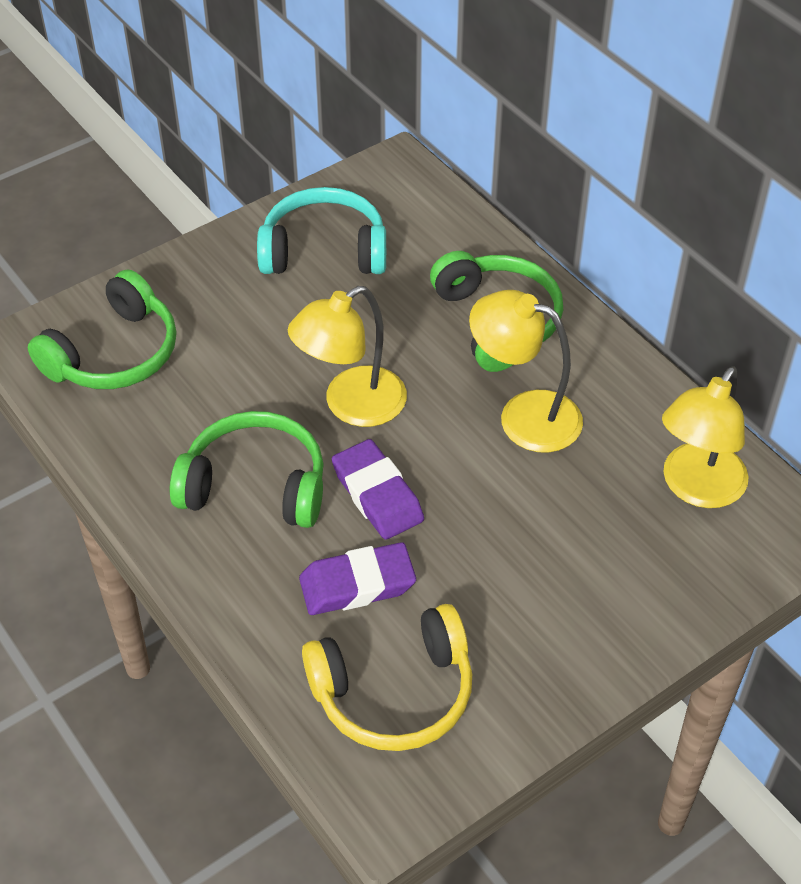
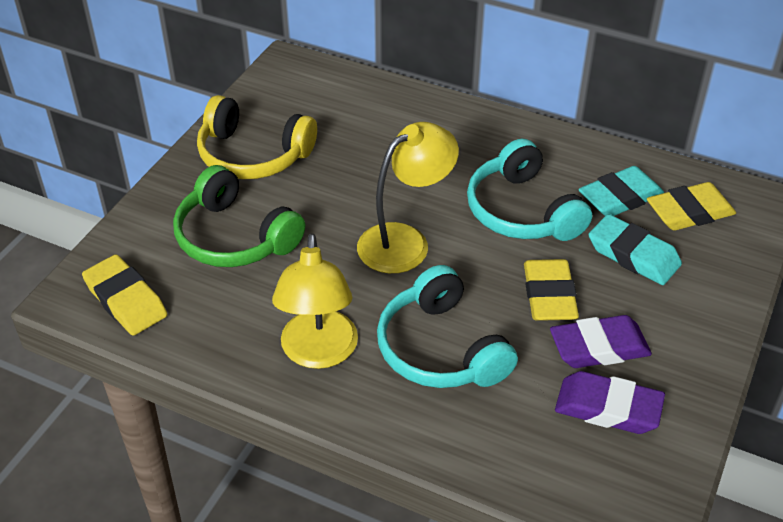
green headphones: [28,269,176,389] [170,411,324,528] [430,251,563,372] = 3 -> [173,165,305,267] = 1
turquoise eraser: none = 0 -> [578,166,664,216] [589,214,682,285] = 2
turquoise headphones: [257,187,386,274] = 1 -> [377,265,518,388] [467,139,592,241] = 2
yellow eraser: none = 0 -> [82,254,167,336] [524,259,579,321] [647,182,736,231] = 3
yellow lamp: [288,286,407,427] [469,290,583,453] [662,366,749,508] = 3 -> [272,233,358,369] [357,122,459,273] = 2

